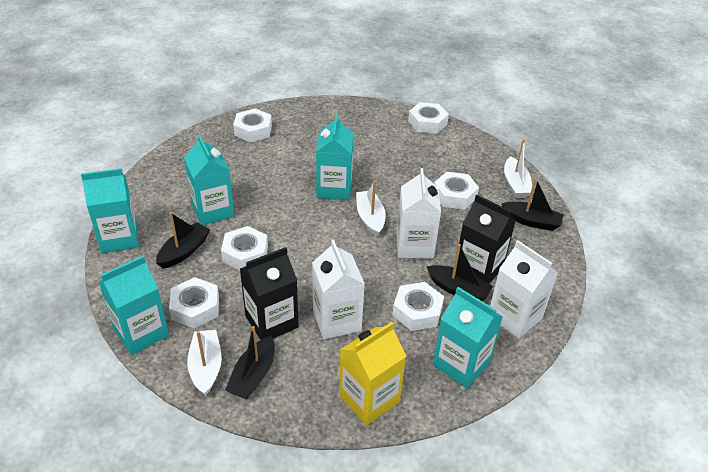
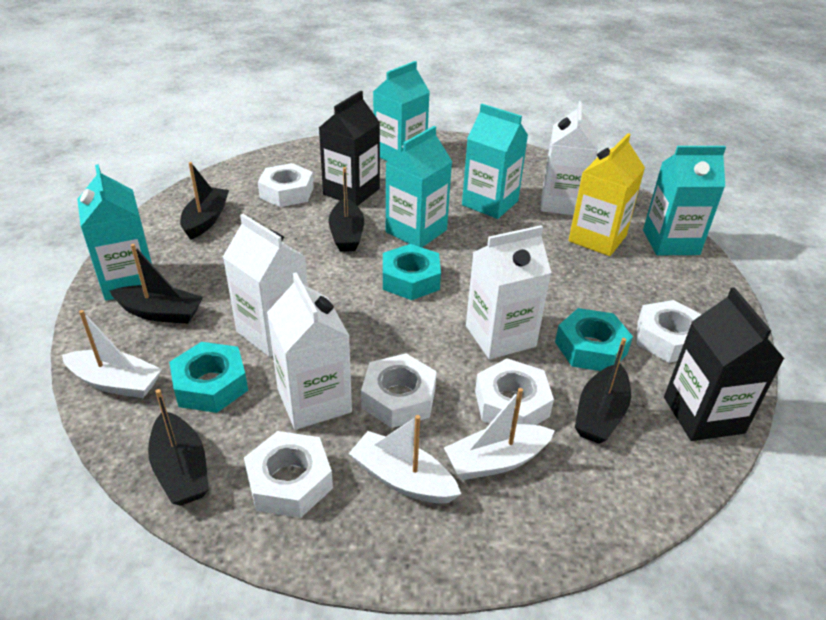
black boat: [156,212,210,269] [225,326,275,399] [427,244,493,301] [501,178,564,231] = 4 -> [110,244,203,324] [148,389,209,506] [180,162,229,240] [329,167,364,252] [575,338,631,444] = 5
turquoise nut: none = 0 -> [169,342,248,413] [383,244,441,300] [555,308,633,371] = 3
white carton: [312,239,365,339] [396,168,441,259] [490,240,558,339] = 3 -> [223,214,308,357] [267,272,352,430] [466,225,551,360] [541,101,598,215] = 4
white nut: [169,277,219,329] [221,226,268,270] [233,109,272,143] [392,282,444,331] [408,102,449,134] [434,172,479,210] = 6 -> [244,431,333,518] [258,163,314,207] [361,353,437,428] [475,358,554,425] [637,300,702,363] = 5

